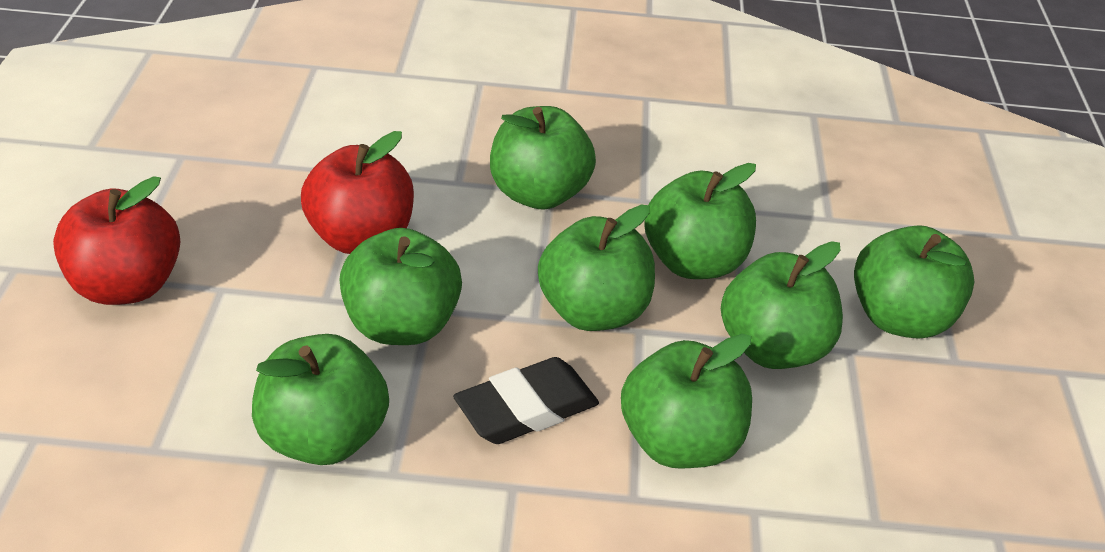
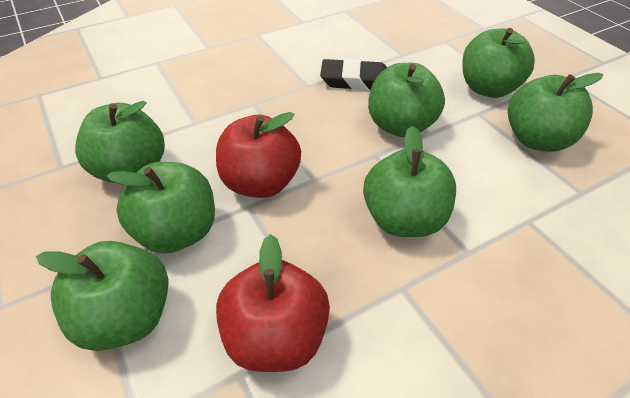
green apple: [252,334,389,465] [339,228,462,345] [490,106,596,210] [538,205,655,331] [621,334,752,469] [644,163,756,279] [721,241,843,369] [854,225,975,339] = 8 -> [36,241,169,351] [75,101,165,183] [107,162,215,254] [363,126,456,237] [368,63,445,137] [462,28,535,98] [508,73,603,152] = 7

